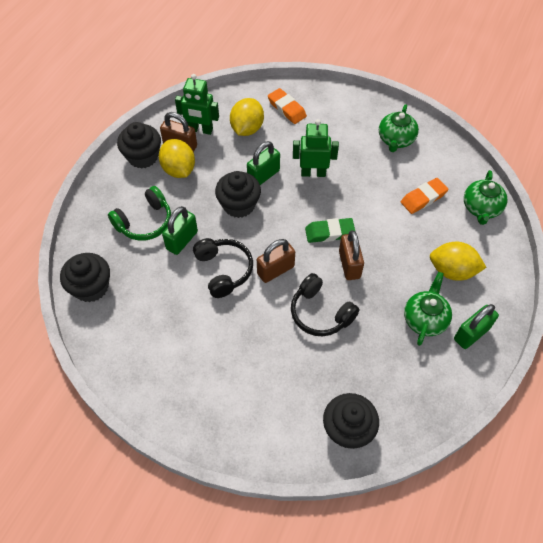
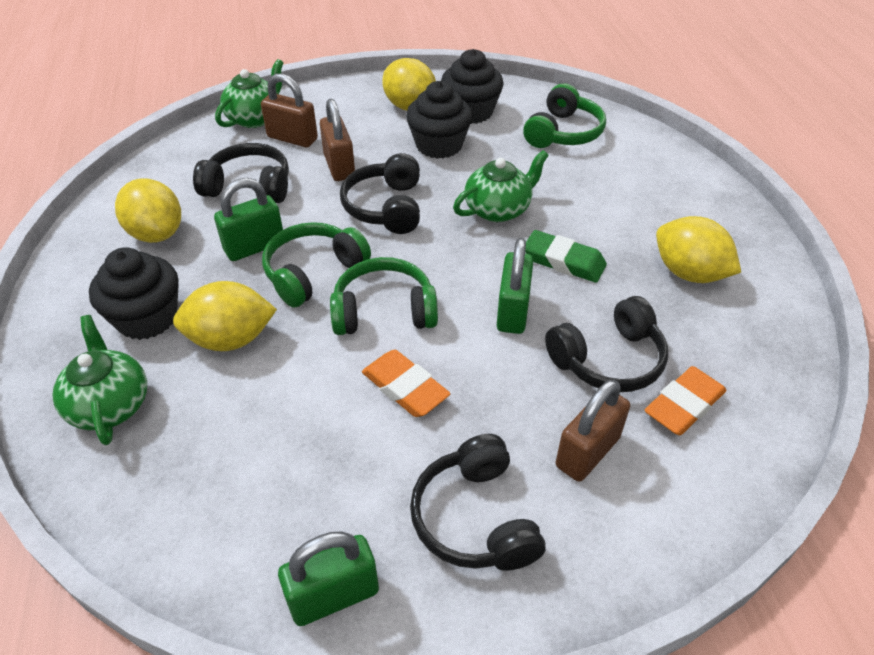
black cupcake: [60,253,110,302] [117,122,161,169] [215,171,261,218] [323,393,379,449] = 4 -> [89,247,179,340] [406,81,473,159] [441,49,504,124] = 3
black headphones: [193,238,253,298] [291,273,359,336] = 2 -> [193,143,289,203] [340,153,420,234] [410,434,546,571] [545,296,668,392] = 4
green headphones: [108,186,171,241] = 1 -> [262,222,371,307] [330,257,438,335] [523,83,606,148] = 3
green robot: [175,74,219,135] [293,119,339,177] = 2 -> none = 0
yellow lemon: [159,139,195,178] [230,98,264,136] [430,242,487,281] = 3 -> [115,178,181,243] [173,281,277,351] [382,58,436,111] [656,216,741,283] = 4

